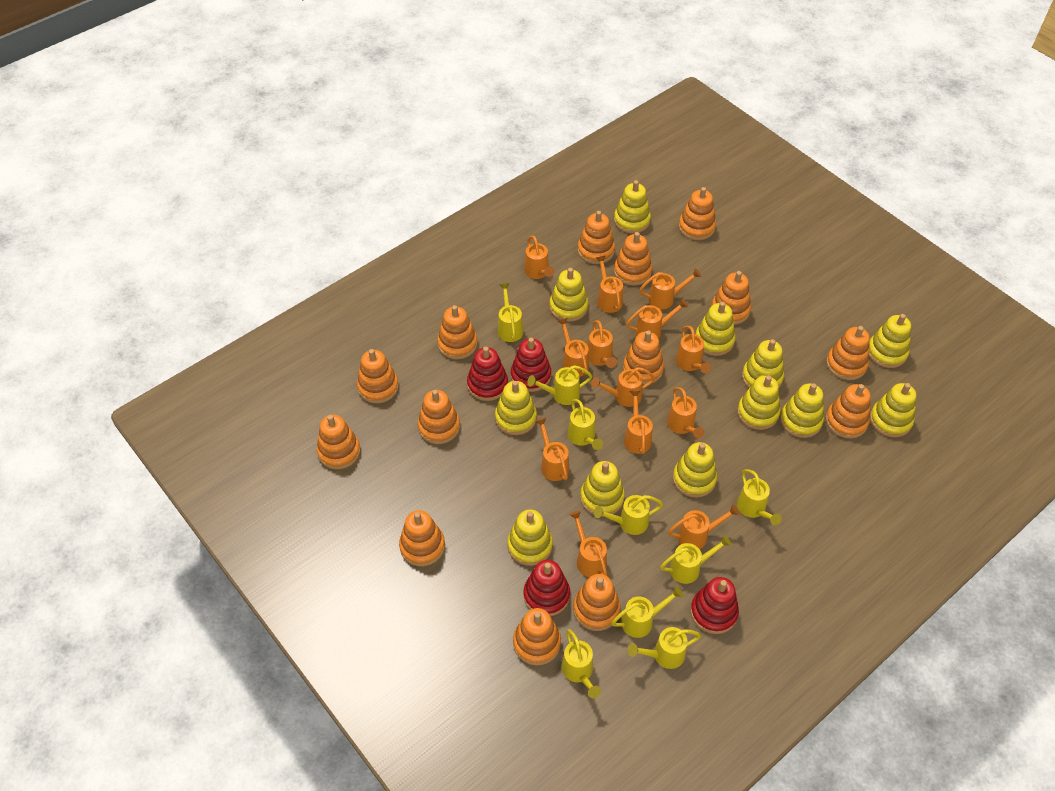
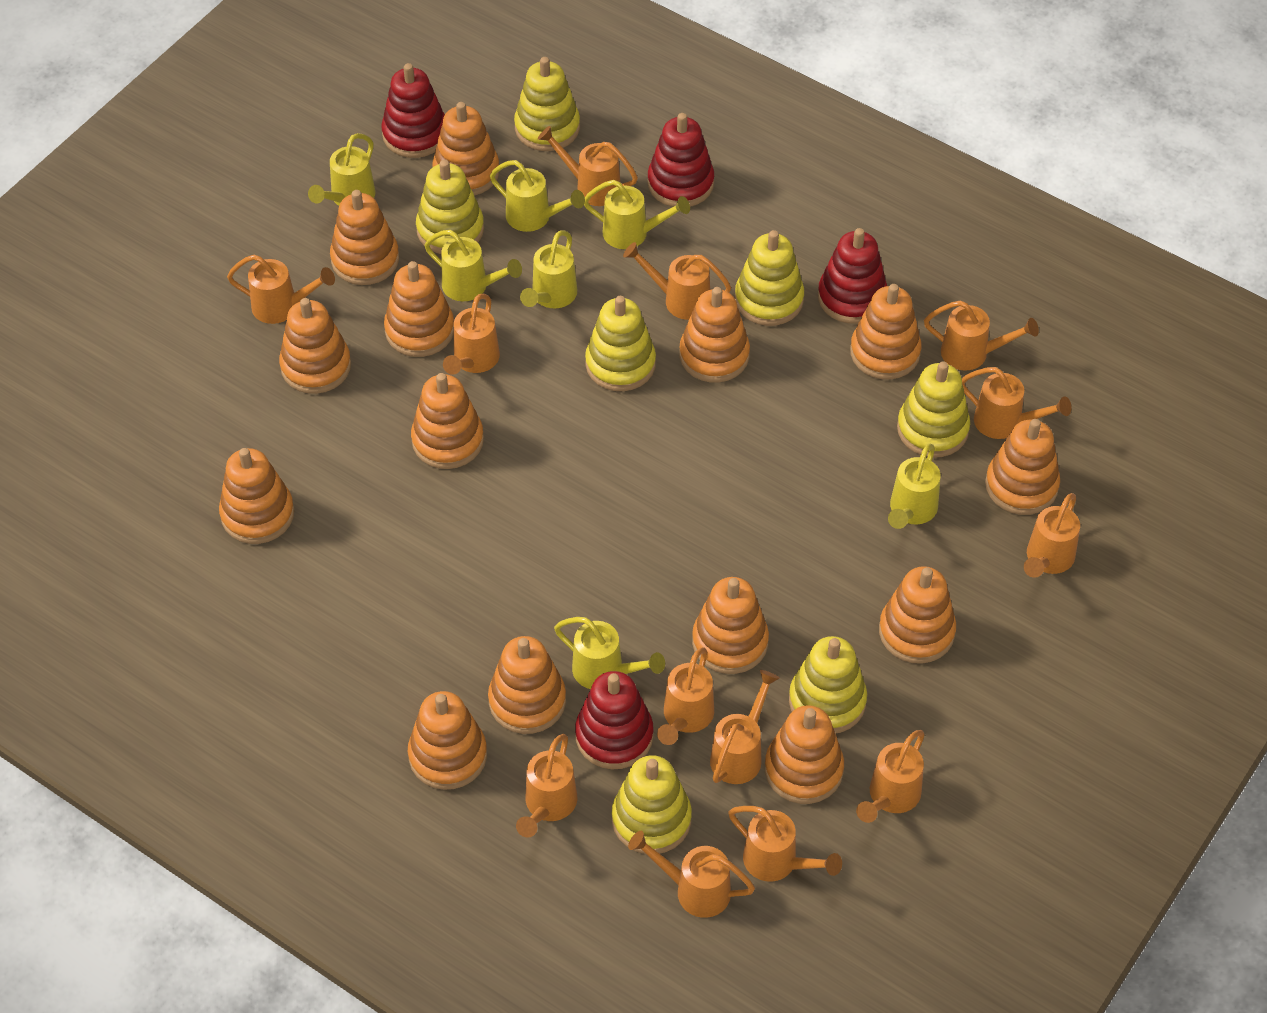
yellow stacking toy: [495,381,537,435] [507,510,553,566] [549,268,588,322] [580,461,625,517] [614,180,651,234] [673,442,717,498] [696,302,735,356] [737,375,781,430] [742,339,784,388] [780,383,824,438] [869,314,911,368] [870,383,916,438] = 12 -> [416,160,484,254] [514,57,580,151] [585,296,656,391] [612,755,692,854] [735,230,804,326] [789,636,867,734] [897,361,970,457] = 7
yellow watering can: [498,283,523,342] [527,365,592,405] [561,629,601,698] [568,399,603,450] [594,495,663,535] [611,586,683,638] [628,627,701,669] [660,535,731,584] [737,469,782,525] = 9 -> [308,133,375,206] [424,230,522,301] [490,160,585,232] [520,230,577,308] [554,617,665,689] [584,180,690,249] [888,444,941,529] = 7

